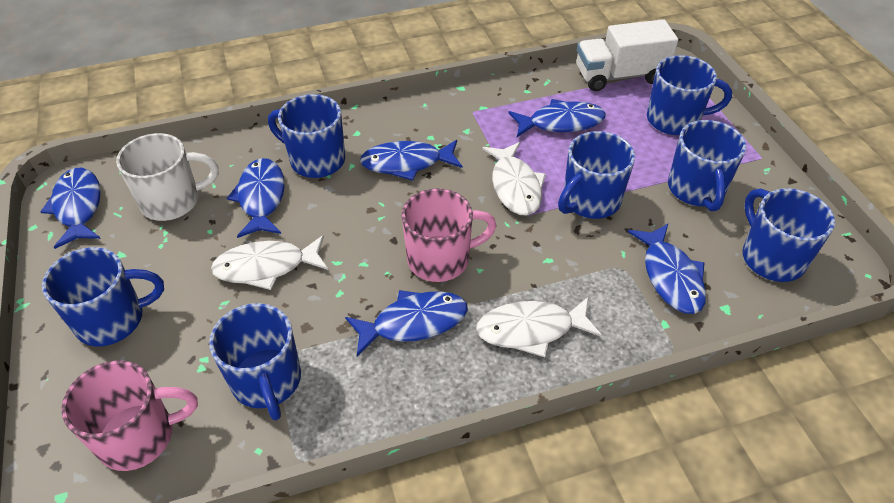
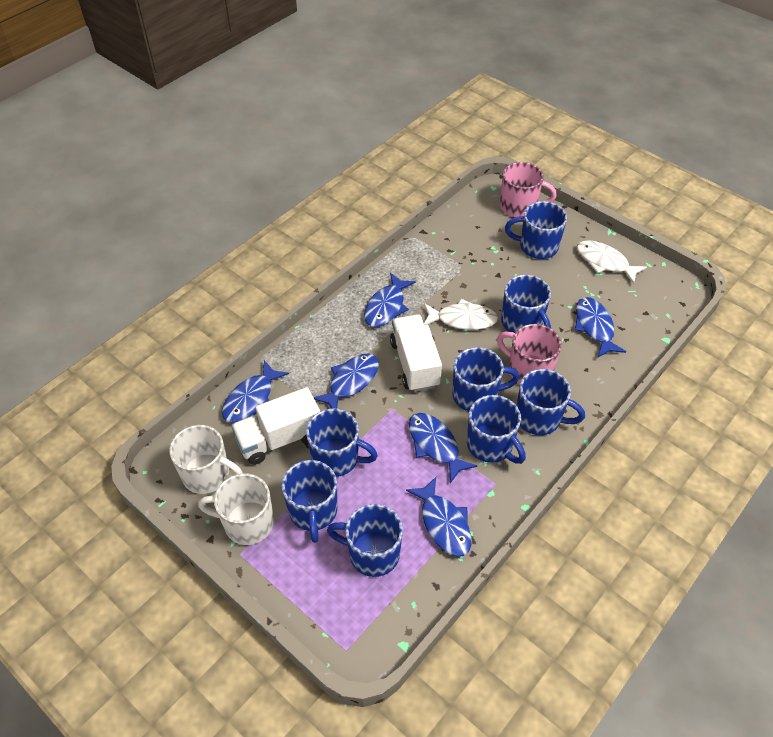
blue mug: [42,247,164,346] [209,303,301,420] [268,94,345,178] [558,131,635,219] [647,55,732,135] [668,120,746,211] [742,188,835,282] = 7 -> [282,460,337,543] [306,409,378,477] [327,504,403,577] [452,347,519,412] [467,395,526,464] [501,275,551,333] [505,201,567,259] [517,369,585,435] = 8
white fish: [211,235,328,290] [476,297,602,357] [482,142,546,215] = 3 -> [424,299,498,330] [577,240,647,284] = 2
white mug: [116,133,218,221] = 1 -> [169,425,243,494] [198,474,274,545] = 2
white truck: [577,19,678,91] = 1 -> [231,387,320,465] [390,314,442,392] = 2

